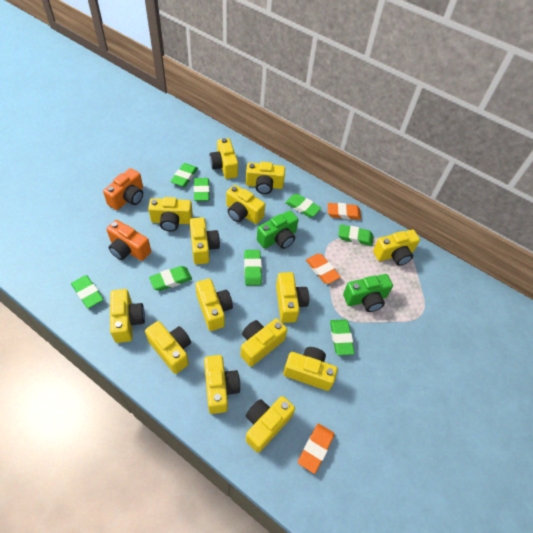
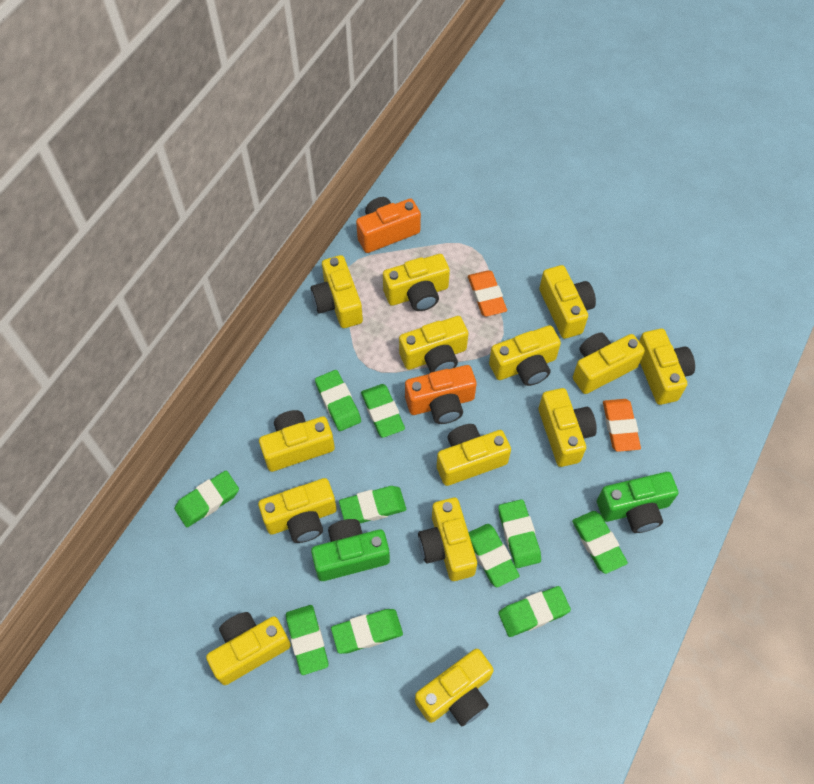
green eraser: [71,275,103,308] [149,266,192,291] [170,163,198,187] [194,178,210,201] [244,250,262,285] [285,194,321,217] [330,320,355,355] [338,224,373,246] = 8 -> [174,471,239,527] [286,605,329,675] [315,370,361,431] [331,609,403,654] [339,486,406,523] [361,384,405,438] [468,524,520,587] [498,499,541,568] [499,586,571,637] [572,511,628,574] = 10
orange eraser: [298,424,335,474] [306,254,340,284] [328,203,361,220] = 3 -> [468,270,507,317] [603,399,641,452] = 2

